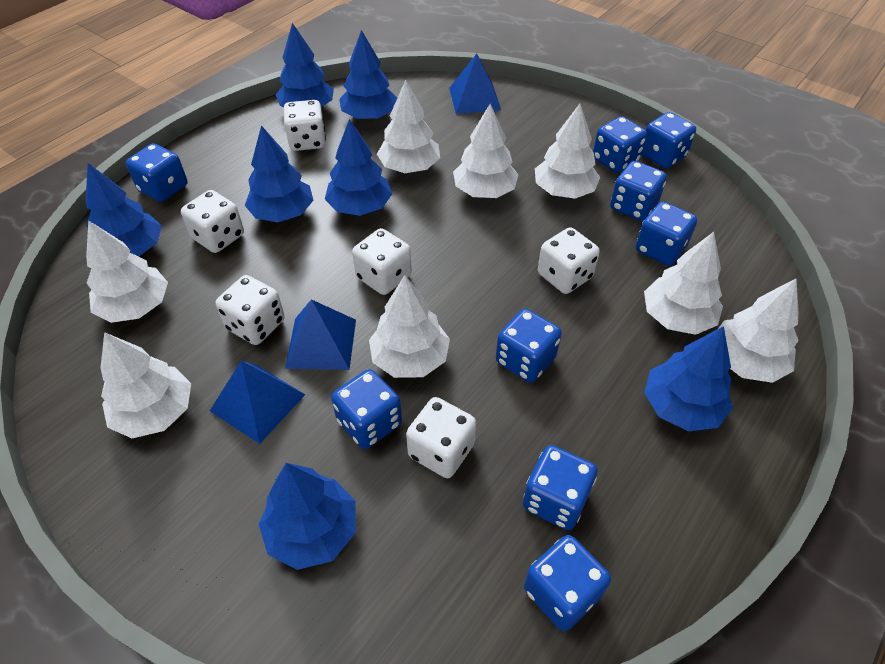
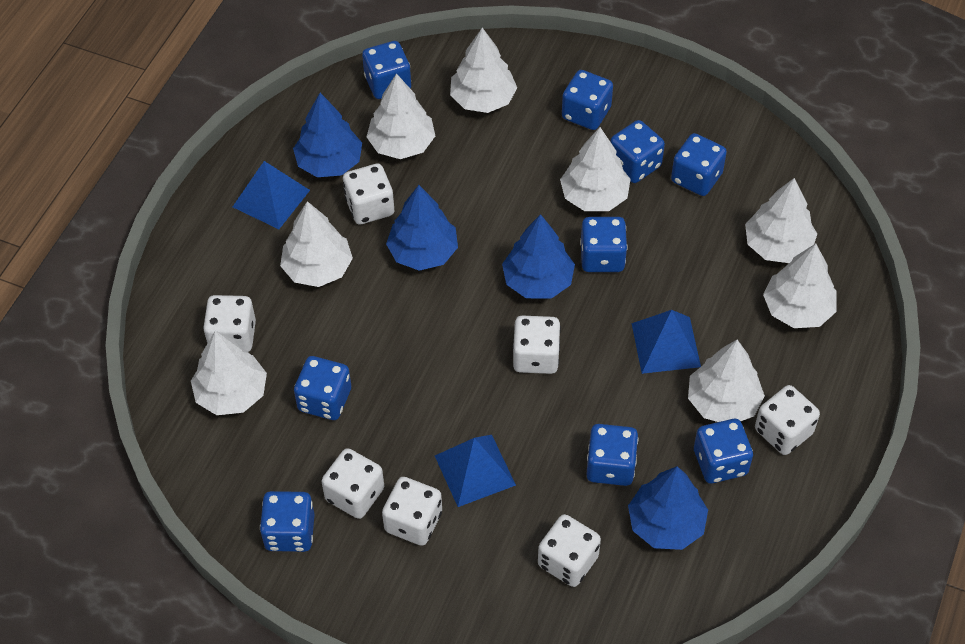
blue tree: [86,163,162,257] [245,125,314,222] [259,463,356,570] [276,23,334,107] [325,119,392,216] [339,30,397,120] [644,326,733,431] = 7 -> [293,93,362,177] [386,185,458,271] [502,214,575,298] [628,466,708,550] = 4
white dice: [181,190,244,253] [216,275,285,345] [284,100,326,151] [352,228,412,295] [406,397,476,478] [538,227,600,294] = 6 -> [203,295,256,352] [322,448,384,519] [343,164,394,225] [382,477,442,546] [513,315,561,374] [538,514,601,587] [755,385,820,455] = 7

